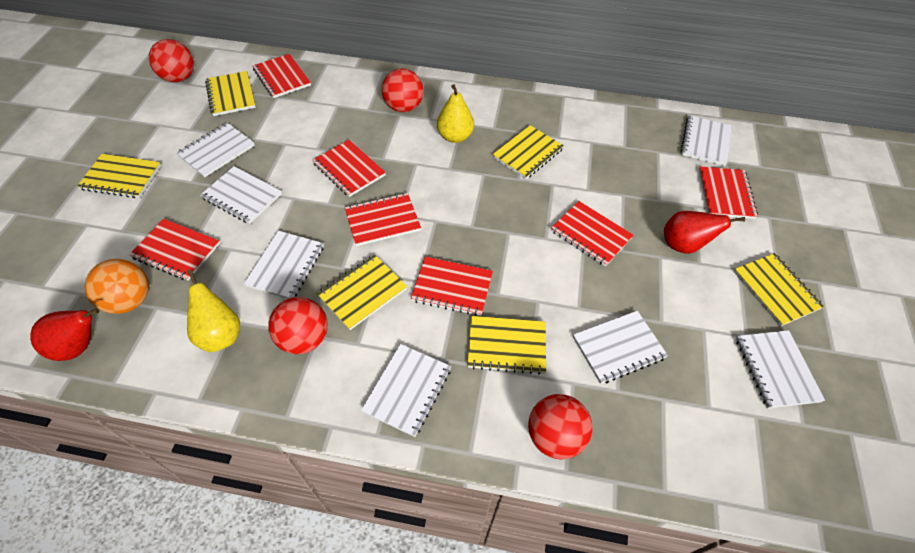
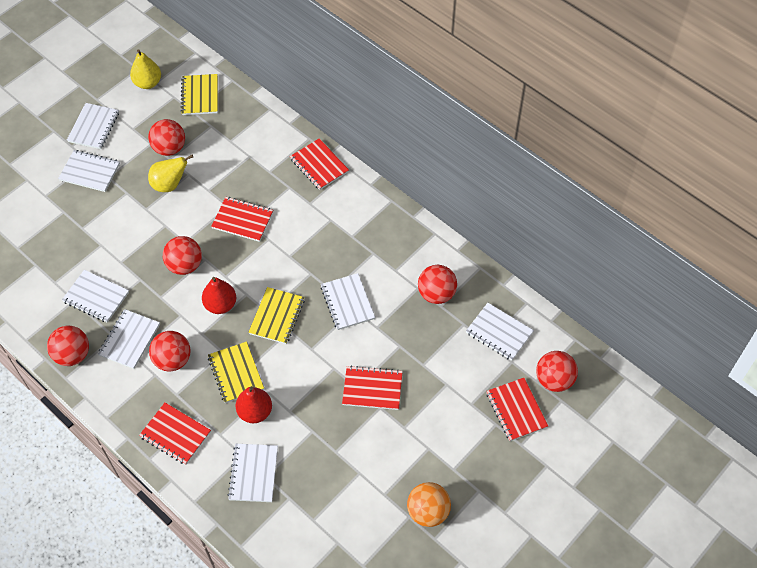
red ball: [149,39,194,82] [268,297,328,354] [382,68,424,112] [528,394,592,459] = 4 -> [47,326,89,366] [148,119,185,156] [149,331,191,371] [163,236,202,275] [418,265,457,304] [536,351,578,392] = 6
red notebook: [129,219,220,281] [253,54,311,98] [312,140,386,197] [345,193,421,246] [411,256,493,316] [551,201,634,266] [699,167,758,219] = 7 -> [139,402,211,465] [211,197,273,242] [290,138,349,190] [342,365,403,410] [486,378,548,441] = 5
yellow notebook: [77,154,161,198] [205,71,256,116] [317,255,407,330] [467,316,546,375] [492,125,564,179] [734,253,824,326] = 6 -> [181,74,218,115] [208,341,264,403] [248,287,305,344] = 3

